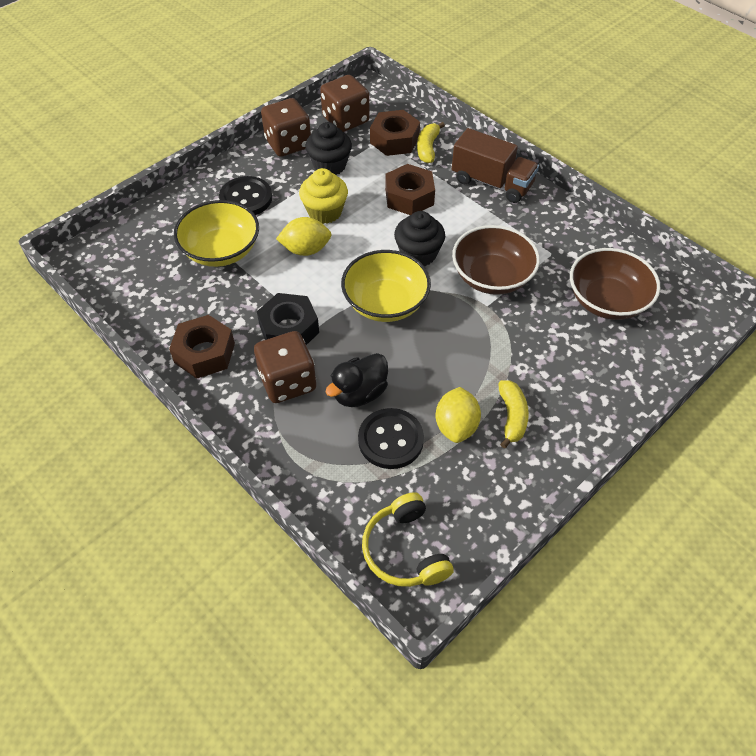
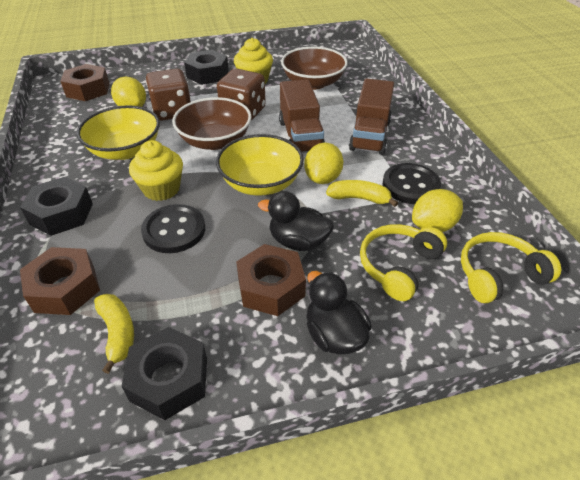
black cupcake: [306,122,352,175] [394,211,445,266] = 2 -> none = 0
black duck: [326,353,388,407] = 1 -> [258,191,334,251] [307,271,371,355] = 2
black nut: [257,293,319,345] = 1 -> [20,177,93,236] [121,327,207,420] [184,50,229,85] = 3
brown dice: [254,331,316,403] [261,98,311,157] [320,75,370,132] = 3 -> [146,69,191,121] [217,68,266,120] = 2
brown truck: [452,128,539,203] = 1 -> [279,79,325,153] [349,78,394,155] = 2
yellow cupcake: [299,168,348,224] = 1 -> [129,140,183,201] [234,38,273,84] = 2
yellow headphones: [362,492,454,587] = 1 -> [360,224,447,301] [461,232,561,303] = 2
yellow lemon: [276,217,332,256] [436,387,481,443] = 2 -> [111,77,146,107] [304,143,343,184] [412,189,463,232] = 3

